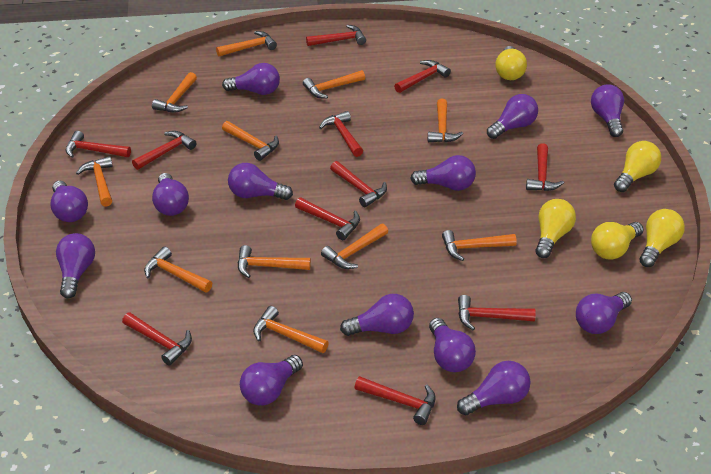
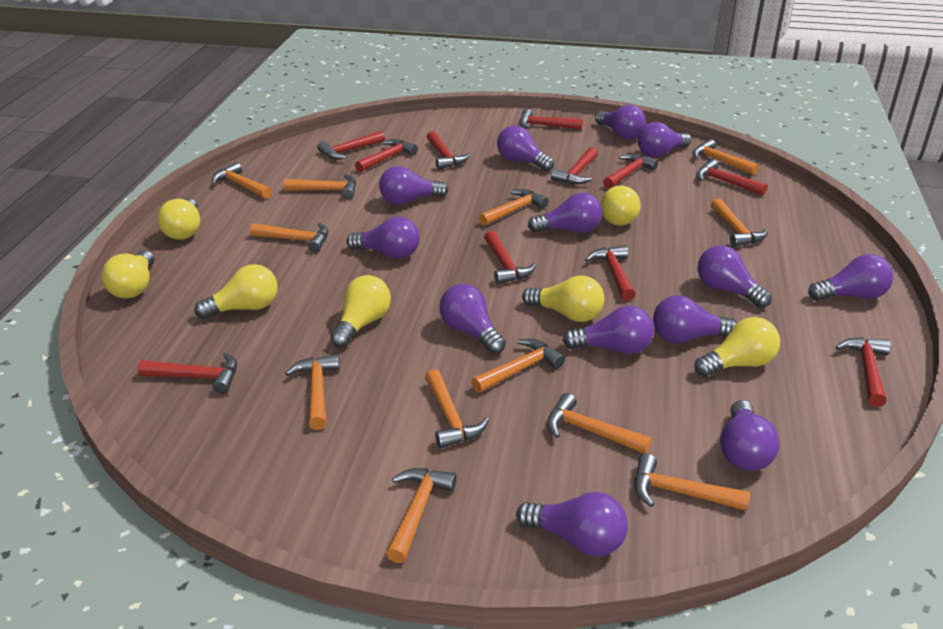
orange hammer: [76,156,113,207] [144,247,212,293] [152,72,197,113] [216,31,277,57] [222,121,279,161] [238,245,311,278] [253,306,329,353] [303,70,365,98] [321,224,388,269] [428,99,463,142] [442,230,517,261] = 11 -> [211,162,272,199] [250,223,328,252] [284,174,356,199] [285,354,340,430] [386,468,457,563] [425,369,489,449] [472,339,565,393] [479,189,549,226] [547,393,652,454] [635,454,750,511] [692,139,759,175] [711,198,768,247] = 12
yellow light bulb: [495,46,527,80] [535,199,576,258] [591,222,644,259] [614,141,661,192] [640,209,685,267] = 5 -> [101,250,154,298] [157,198,200,240] [194,264,278,319] [330,275,391,348] [522,275,604,322] [600,186,640,226] [694,317,780,377] = 7

